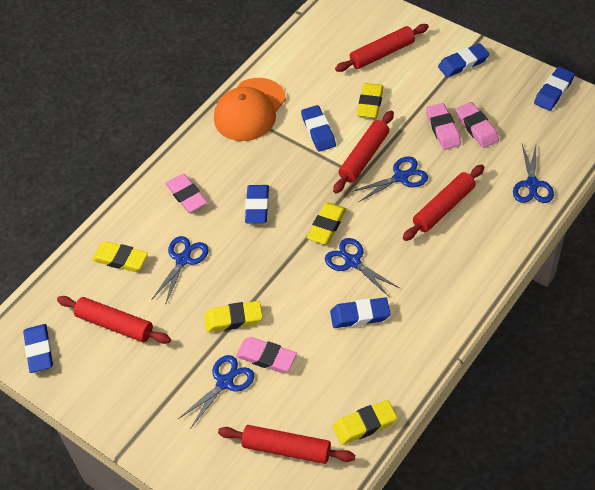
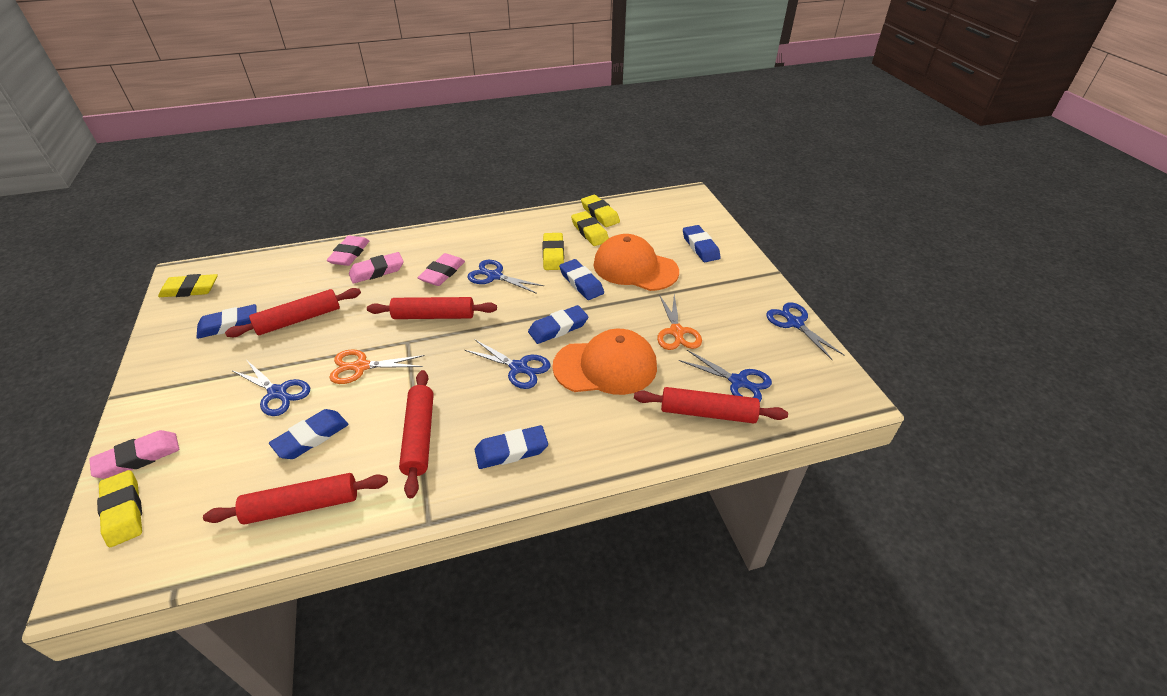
orange cap: [214,78,286,141] = 1 -> [552,329,657,395] [593,234,679,291] = 2
orange scissors: none = 0 -> [329,349,425,384] [657,294,702,350] = 2

